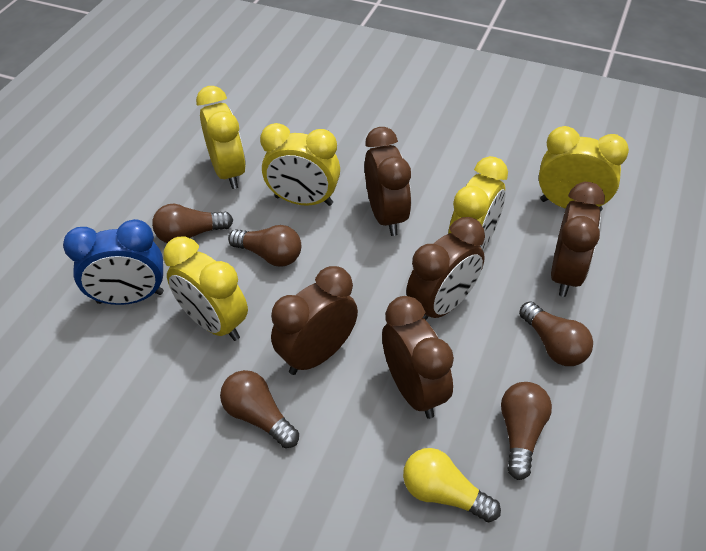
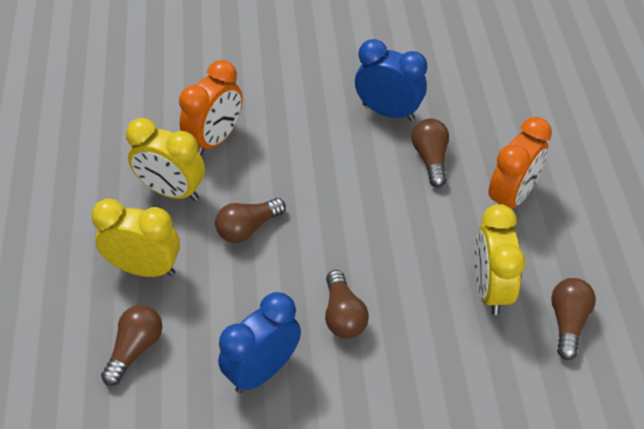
blue clock: [63,219,164,305] = 1 -> [218,292,301,393] [355,39,427,121] = 2
brown clock: [271,266,358,375] [365,127,411,236] [382,296,454,419] [406,217,485,320] [551,182,605,297] = 5 -> none = 0
orange clock: none = 0 -> [179,60,243,155] [489,117,552,209] = 2
yellow clock: [163,237,248,341] [196,86,246,189] [260,123,340,206] [448,156,508,250] [539,126,629,211] = 5 -> [91,199,180,277] [126,118,205,201] [474,204,526,315] = 3
yellow light bulb: [403,448,501,522] = 1 -> none = 0

